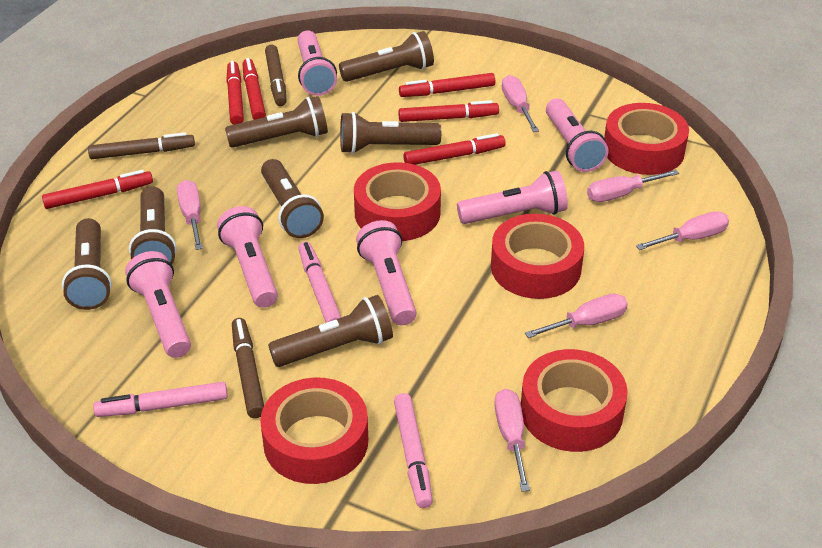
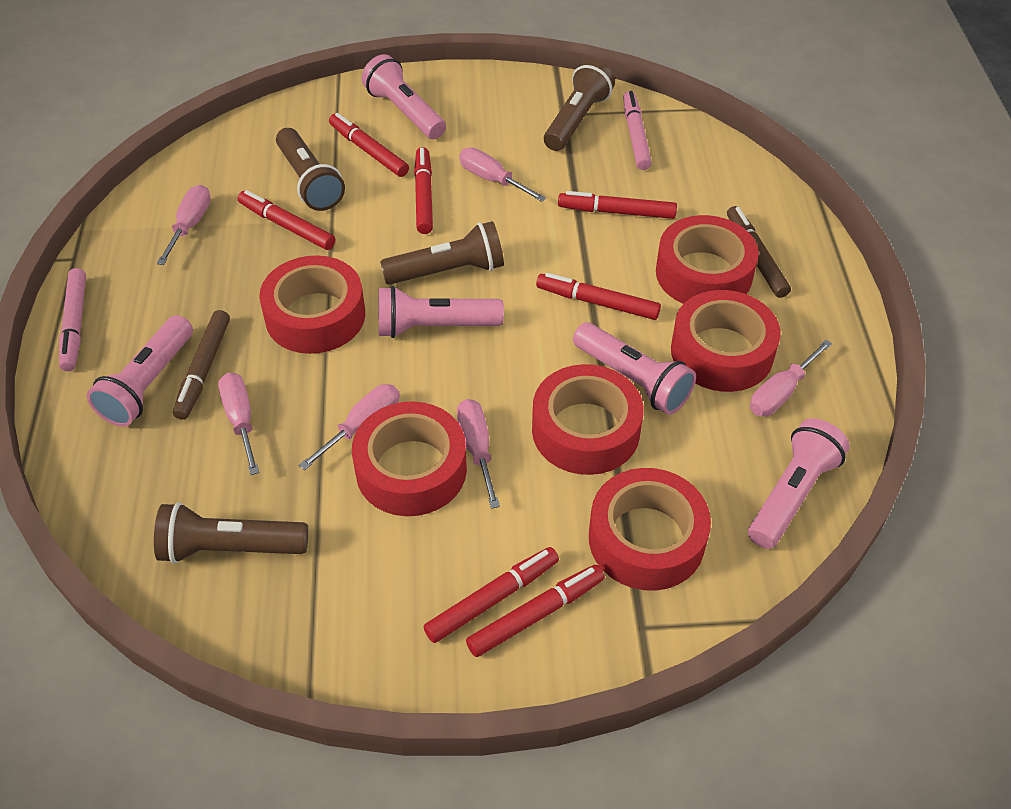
brown flashlight: [62,218,112,310] [129,186,177,264] [225,96,328,148] [261,159,324,238] [268,295,393,367] [339,31,434,82] [340,112,441,154] = 7 -> [154,502,308,564] [276,128,345,211] [380,221,504,285] [544,60,615,151] = 4
brown marker: [88,132,195,159] [232,318,264,418] [265,45,287,106] = 3 -> [173,310,230,420] [727,206,791,298] = 2
pink flashlight: [125,251,191,358] [217,206,278,308] [297,30,337,96] [356,220,416,325] [457,171,568,224] [546,99,608,172] = 6 -> [87,315,193,427] [362,54,446,139] [379,286,504,338] [573,322,696,415] [748,418,850,549] = 5
pink marker: [93,382,228,417] [298,242,342,323] [394,393,433,508] = 3 -> [59,268,86,371] [623,91,652,170] = 2
red marker: [42,170,153,209] [226,61,244,125] [243,58,266,120] [398,100,499,122] [399,73,495,97] [404,133,506,165] = 6 -> [238,190,335,250] [329,113,409,177] [414,147,433,234] [424,547,559,643] [466,565,605,657] [536,273,661,320] [558,191,677,219] = 7
red tape: [260,377,368,484] [354,162,441,241] [491,214,584,299] [521,349,628,452] [604,103,689,175] = 5 -> [259,255,365,354] [352,401,467,516] [532,364,644,475] [589,468,711,591] [656,215,759,304] [671,290,781,392] = 6

